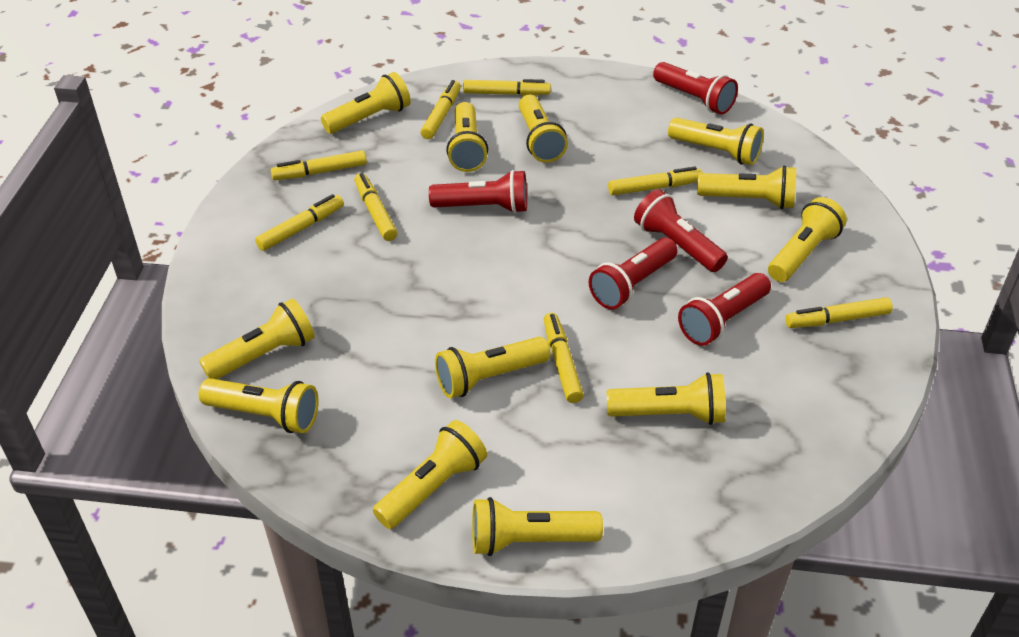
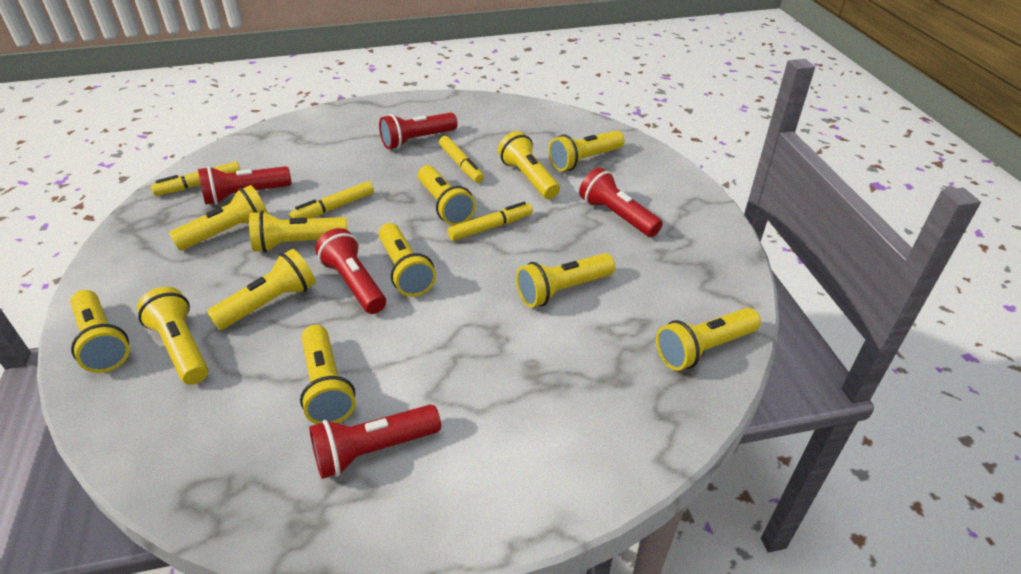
yellow marker: [255,194,344,251] [271,150,367,180] [354,173,397,241] [421,80,461,139] [463,79,551,96] [544,313,584,403] [608,167,703,195] [785,297,893,328] = 8 -> [151,162,240,196] [289,181,374,219] [439,136,484,183] [448,202,533,241] = 4

